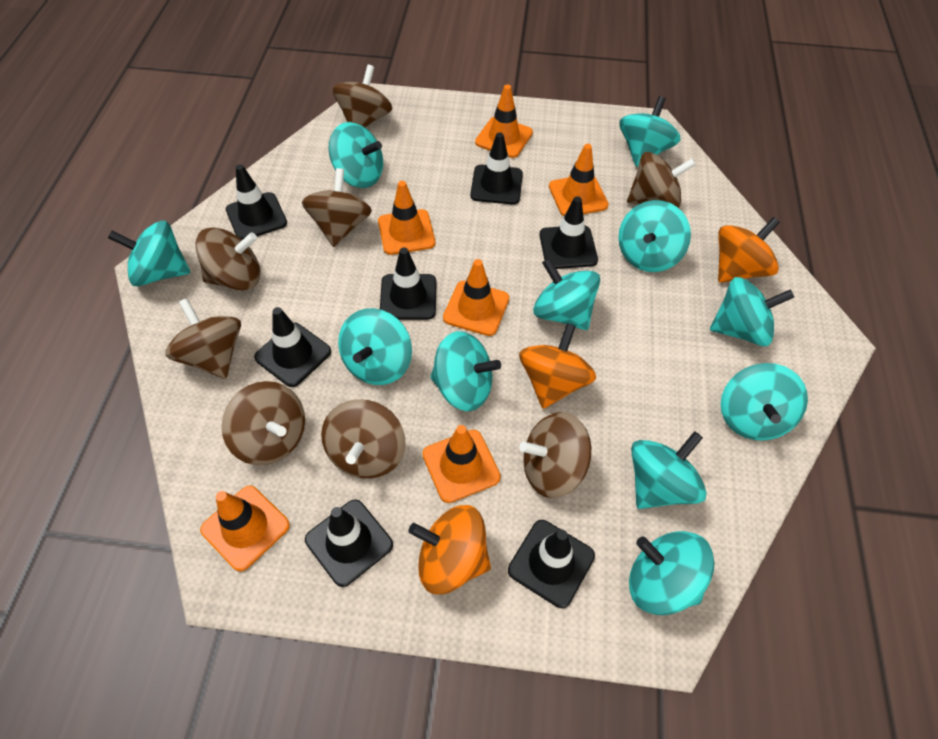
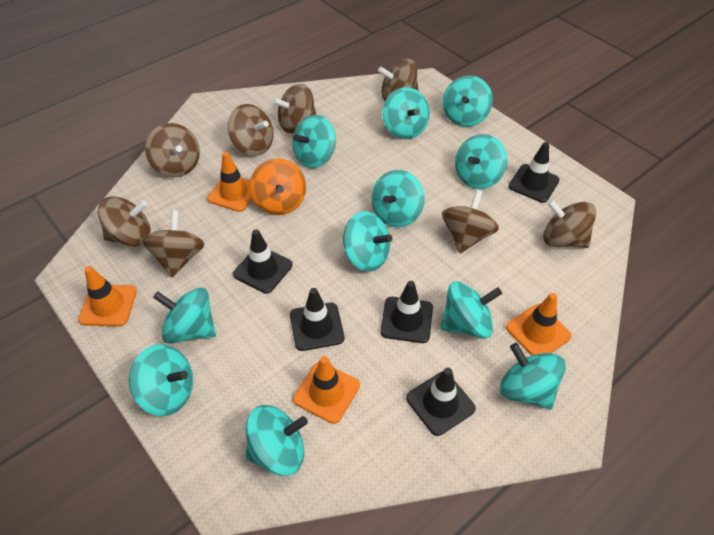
black traffic cone: [226,164,287,240] [254,307,331,387] [305,499,393,587] [380,247,436,320] [470,132,523,205] [508,520,595,608] [539,196,598,269] = 7 -> [233,229,292,294] [290,288,344,351] [380,281,433,343] [406,367,476,436] [508,142,560,203] = 5
orange spinning top: [409,505,491,595] [519,323,596,409] [718,217,780,283] = 3 -> [250,159,306,215] = 1
orange traffic cone: [200,485,290,572] [378,181,435,255] [422,425,501,503] [443,259,509,336] [475,85,533,158] [549,144,609,216] = 6 -> [78,266,137,326] [207,152,252,212] [293,356,360,424] [506,293,572,356] = 4

